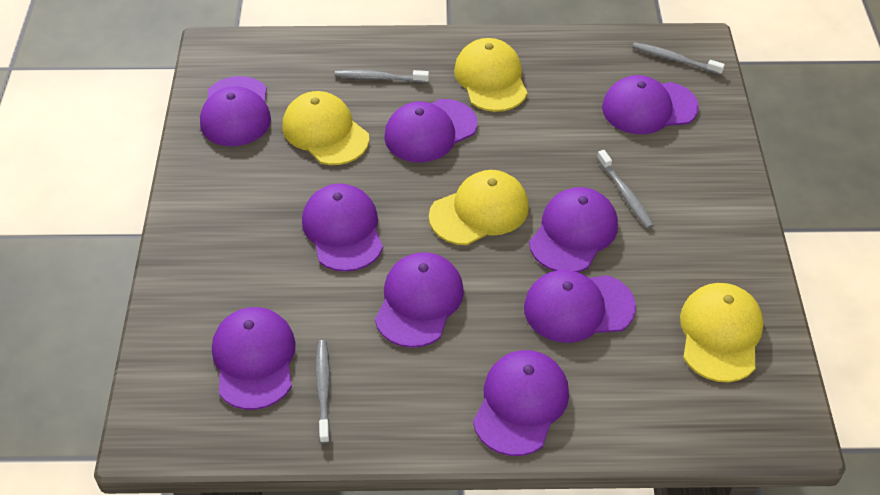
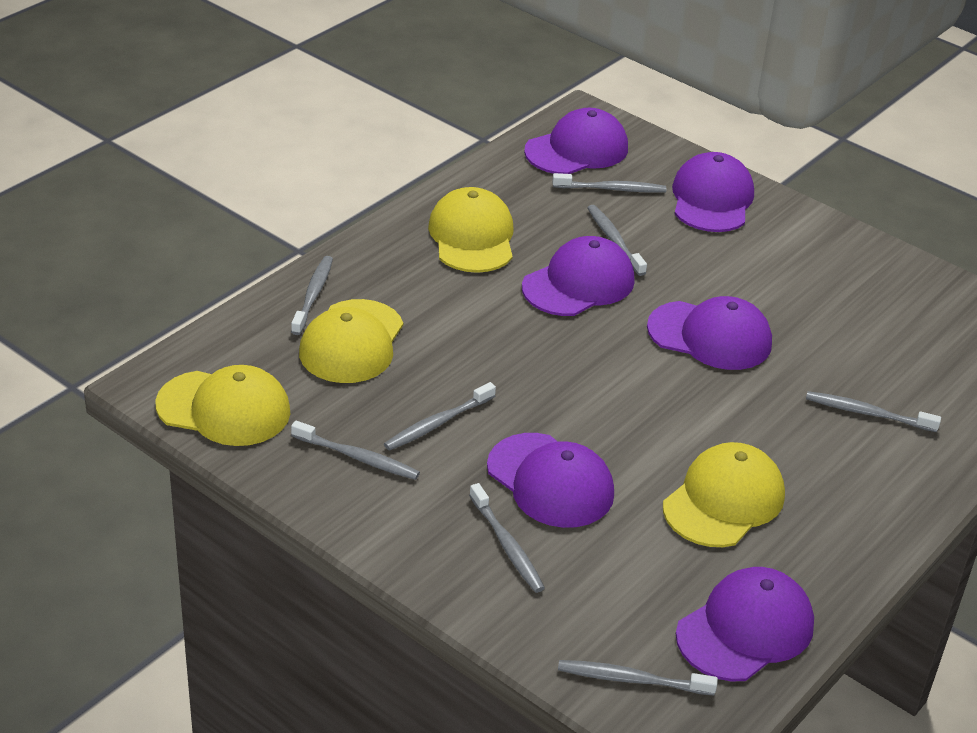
grey toothbrush: [315,340,330,444] [334,70,429,83] [597,150,654,229] [632,42,725,75] = 4 -> [291,256,333,335] [291,421,420,480] [384,382,496,451] [469,483,545,593] [553,173,666,193] [558,660,718,696] [587,205,647,276] [806,391,941,432] = 8
purple cap: [200,76,271,146] [212,307,296,410] [302,184,383,272] [375,252,464,348] [384,99,477,162] [473,350,569,456] [524,270,636,343] [529,187,618,272] [602,75,699,134] = 9 -> [487,433,614,528] [522,236,635,316] [524,108,628,174] [647,296,772,370] [672,152,754,232] [676,567,814,682] = 6

